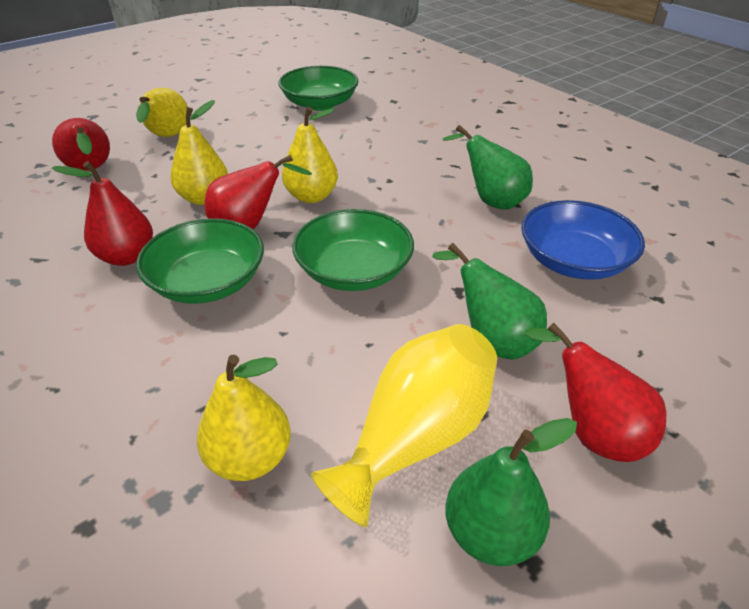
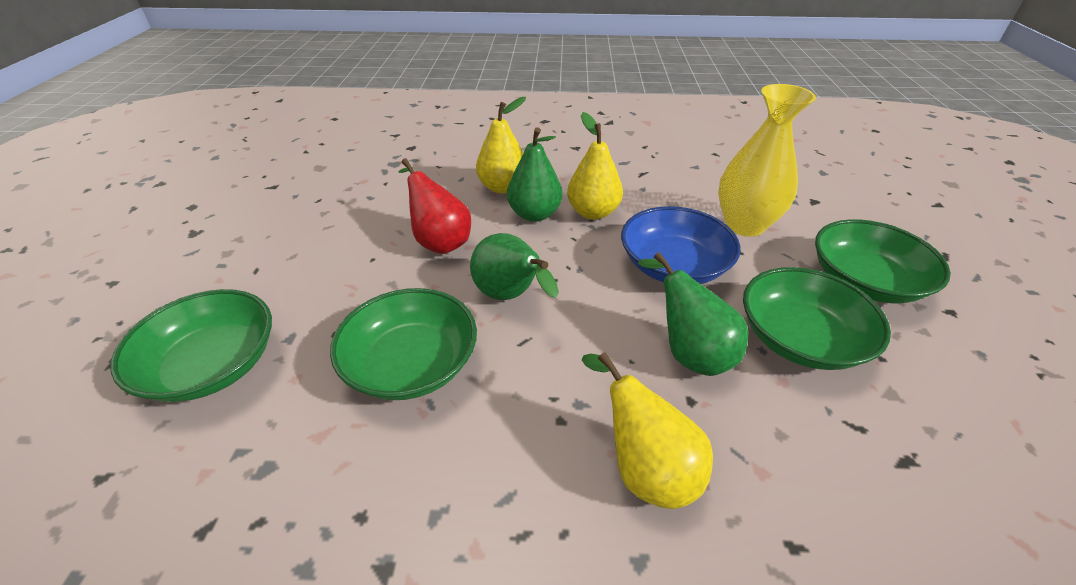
green bowl: [136,218,264,304] [279,66,358,111] [292,209,414,291] = 3 -> [111,289,272,402] [330,288,477,400] [743,267,891,370] [815,219,951,303] = 4
red pear: [52,118,110,171] [52,161,153,266] [204,155,312,229] [525,323,667,462] = 4 -> [399,158,471,254] = 1
yellow pear: [136,88,188,137] [170,100,228,205] [197,355,291,481] [282,107,338,203] = 4 -> [476,97,526,194] [567,112,623,220] [581,352,713,509] = 3

